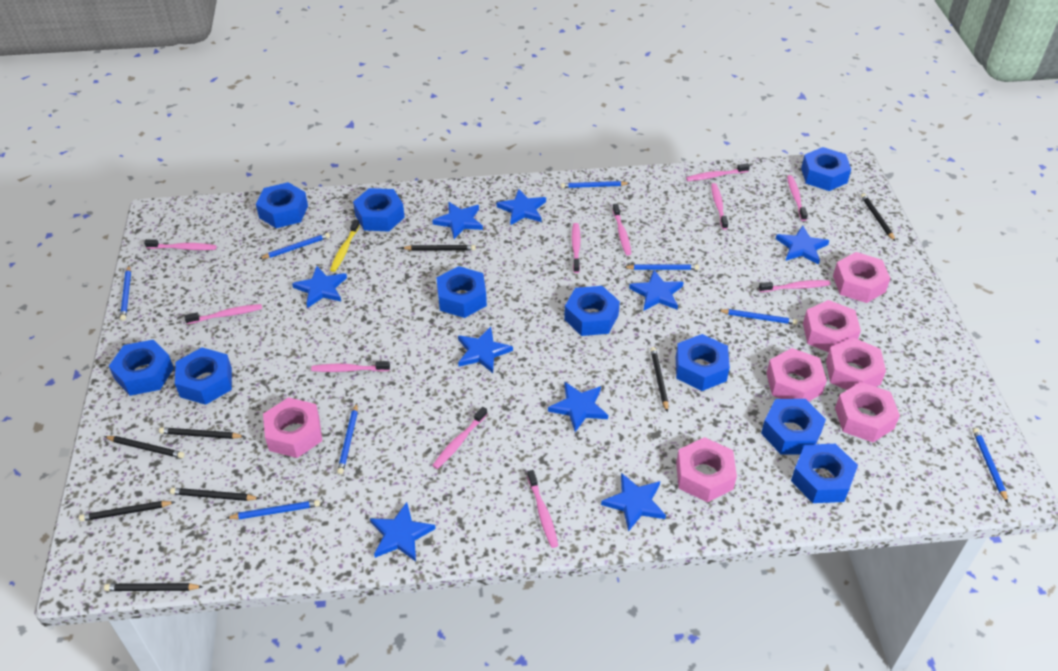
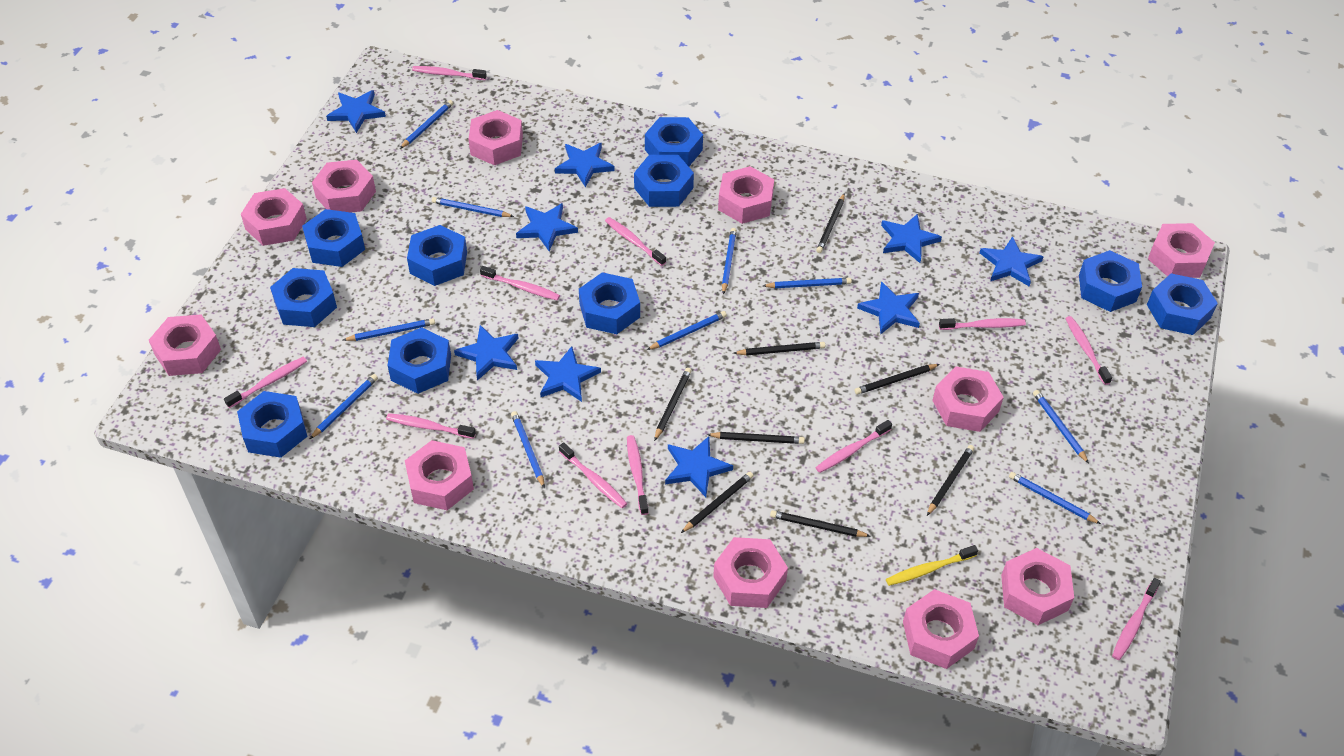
blue pencil: [120,266,131,321] [227,500,320,519] [259,233,330,259] [337,403,358,474] [561,181,630,188] [624,264,699,270] [718,309,798,325] [973,428,1008,503] = 8 -> [310,374,378,439] [343,318,435,341] [400,100,453,149] [432,197,514,217] [511,411,545,488] [647,311,727,350] [722,228,737,295] [763,278,852,288] [1009,472,1101,524] [1033,390,1089,464] = 10
pink nut: [263,397,322,458] [676,437,737,502] [766,348,827,402] [803,300,861,352] [826,338,886,390] [833,252,891,303] [835,382,900,442] = 7 -> [149,315,221,376] [241,188,307,246] [312,160,376,212] [405,440,474,510] [468,110,523,165] [713,537,788,608] [718,166,774,224] [903,589,979,669] [932,366,1004,432] [1001,548,1074,625] [1148,223,1215,278] = 11

